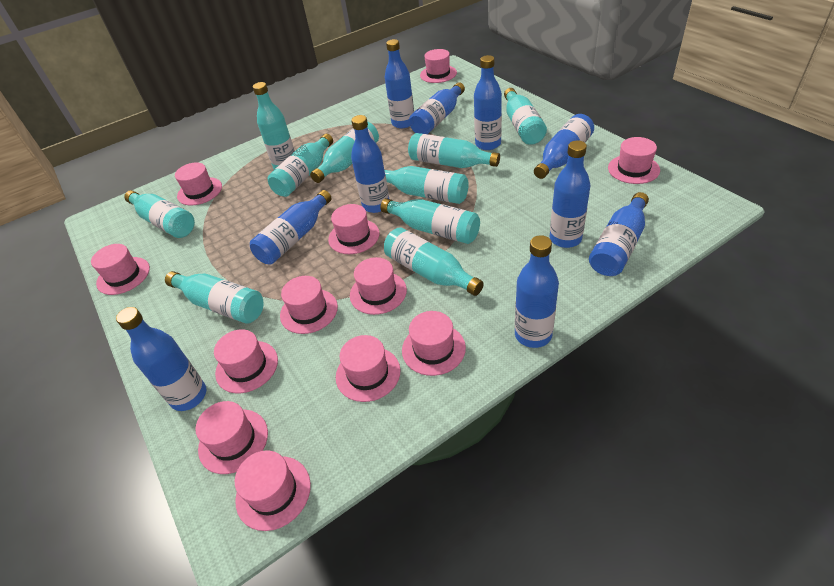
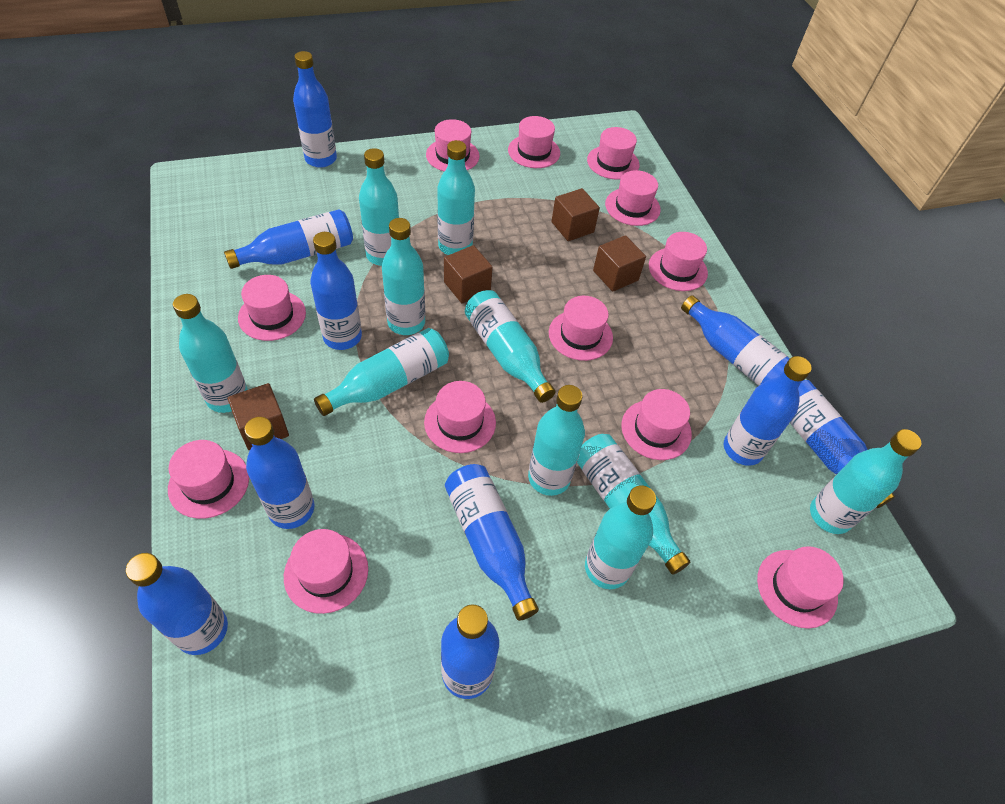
brown cube: none = 0 -> [228,383,289,451] [444,245,493,303] [551,188,600,241] [593,235,646,292] = 4

